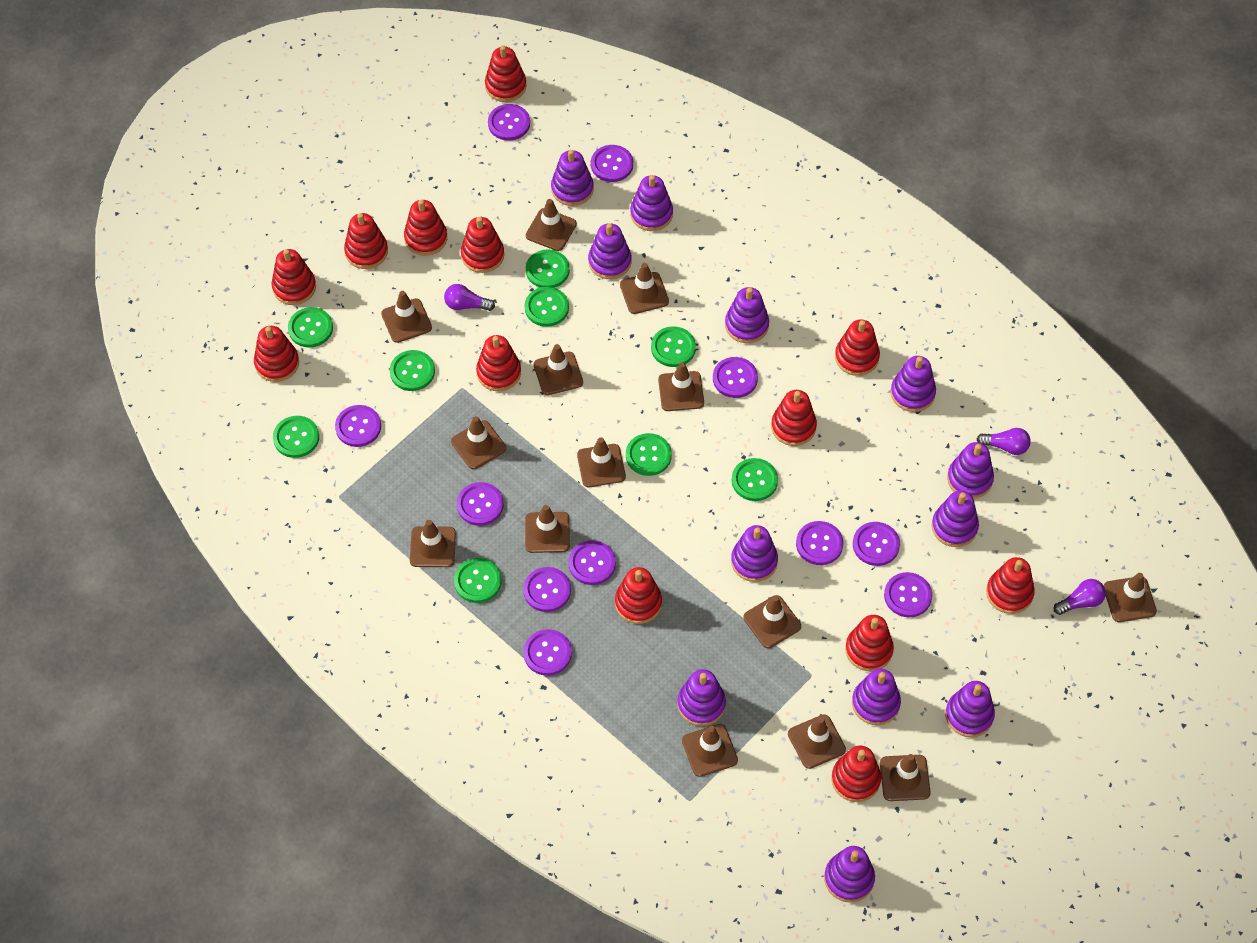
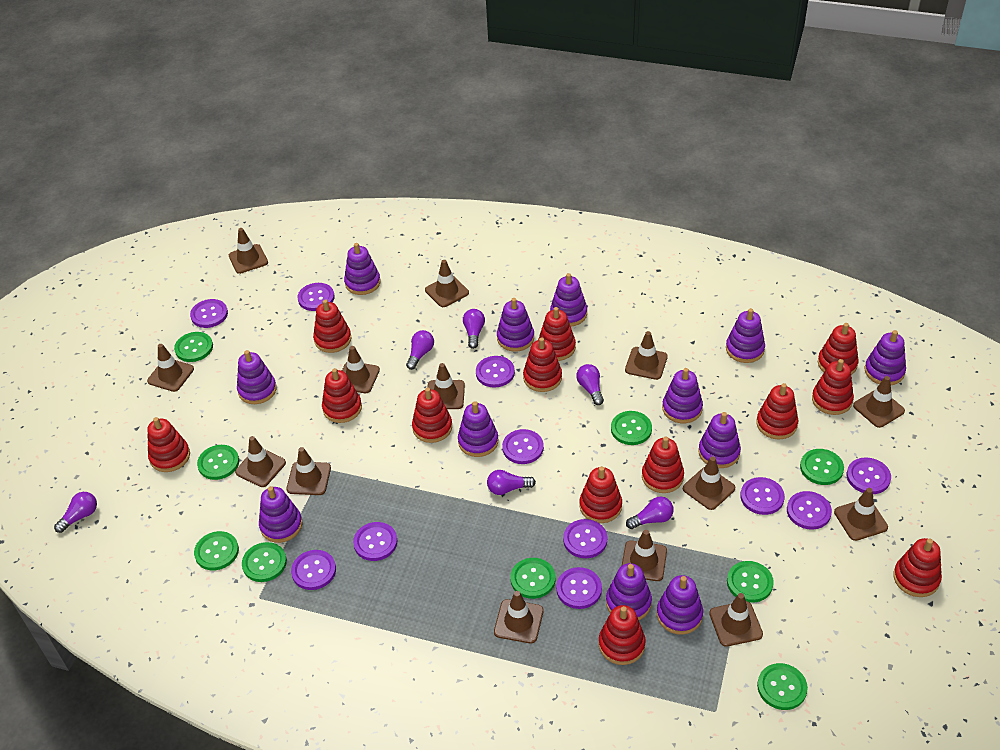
purple light bulb: [444,284,495,311] [977,428,1031,455] [1054,579,1106,615] = 3 -> [54,492,97,533] [406,330,434,370] [463,309,485,349] [487,470,536,495] [576,364,604,405] [626,496,674,529] = 6

